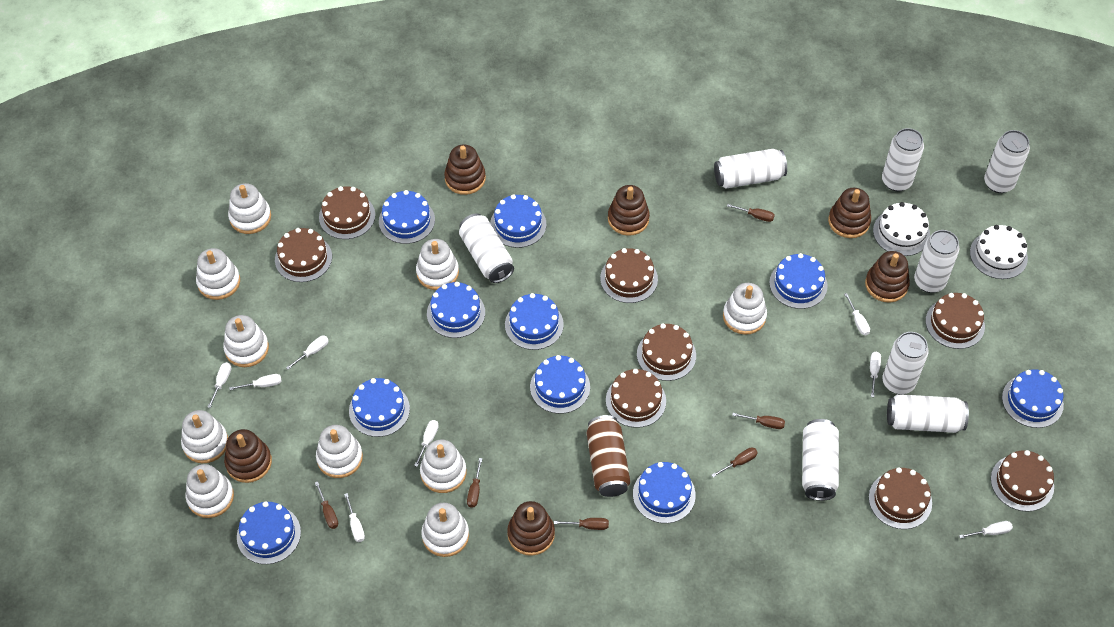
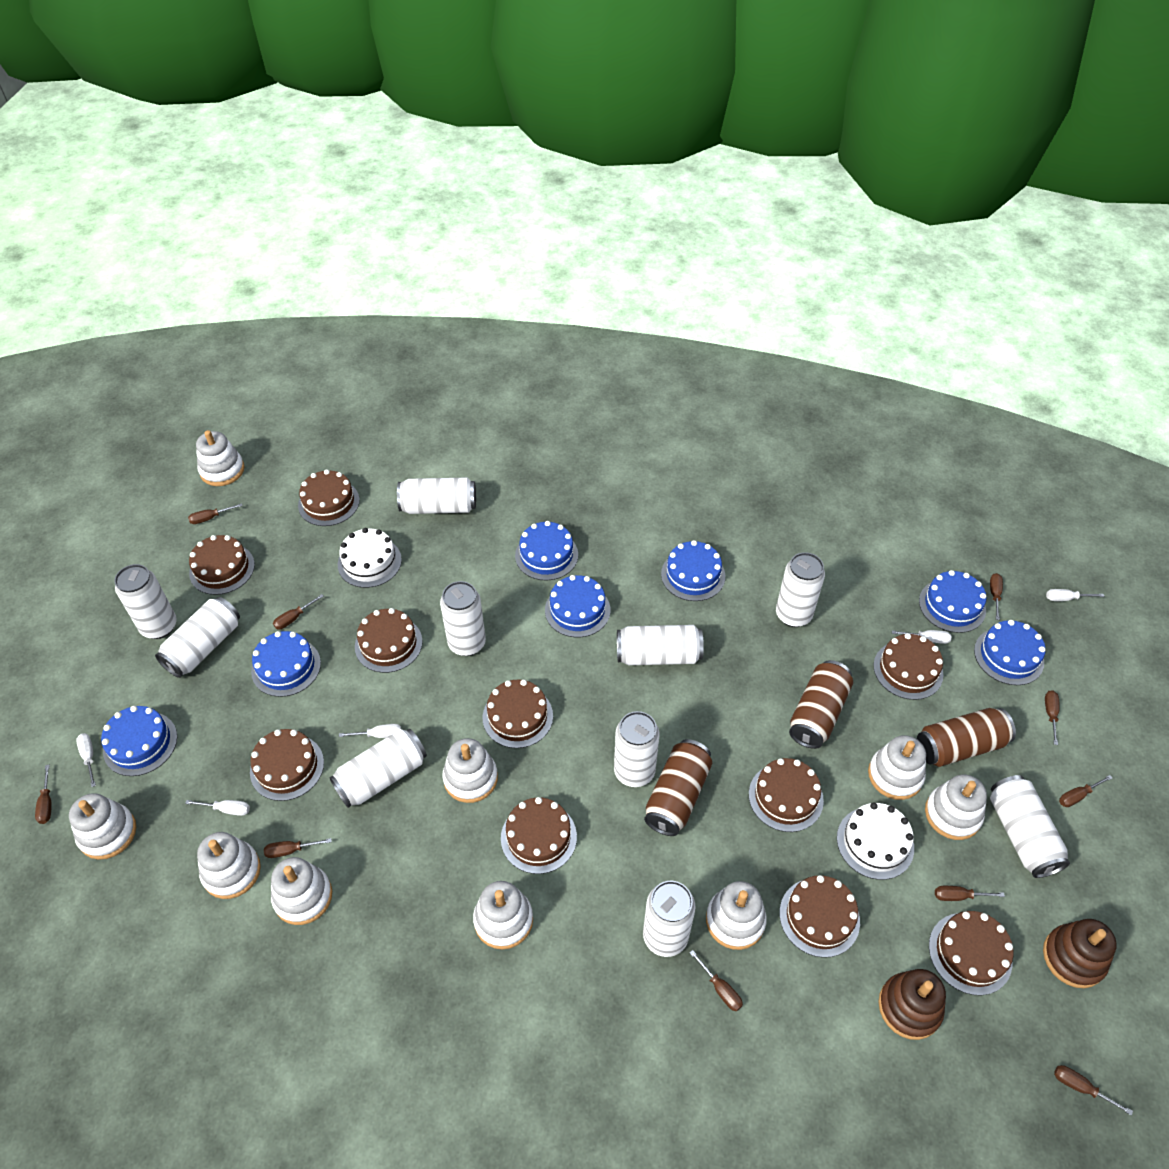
blue cake: [237,501,301,564] [349,378,410,437] [379,190,435,244] [427,282,485,338] [490,194,546,248] [505,293,564,350] [530,355,590,414] [633,462,696,523] [769,253,828,309] [1002,369,1064,428] = 10 -> [101,706,177,776] [251,631,321,697] [515,521,578,581] [545,575,611,637] [661,540,725,601] [919,570,987,633] [974,620,1046,685] = 7
brown cake: [275,228,332,282] [319,186,375,239] [600,248,658,303] [606,369,666,428] [637,323,696,381] [869,468,932,529] [926,293,985,349] [991,450,1054,512] = 8 -> [189,535,255,595] [250,729,324,801] [298,470,360,526] [355,608,423,673] [483,680,553,748] [501,797,577,874] [749,758,824,832] [779,875,860,958] [873,633,943,700] [929,911,1013,995] = 10
brown can: [587,415,630,497] = 1 -> [644,739,712,836] [789,660,853,749] [917,708,1016,767] = 3
brown screwdriver: [315,481,338,529] [467,458,483,508] [554,518,609,530] [712,447,758,477] [727,204,775,222] [732,413,785,429] = 6 -> [35,765,51,824] [188,503,243,524] [264,838,332,858] [273,594,324,629] [690,950,743,1012] [935,886,1005,901] [990,573,1003,620] [1045,690,1060,745] [1054,1065,1133,1116] [1059,775,1112,807] = 10
brown stacking toy: [224,429,272,483] [444,144,486,195] [507,501,555,556] [608,185,650,236] [828,188,871,238] [865,251,910,302] = 6 -> [879,969,946,1040] [1043,919,1117,988] = 2
white can: [459,213,514,283] [714,149,787,189] [802,419,839,501] [882,128,924,191] [882,332,928,394] [887,394,969,433] [914,230,959,293] [984,130,1030,193] = 8 -> [114,564,177,639] [155,597,240,678] [329,729,427,808] [397,477,476,514] [440,581,486,656] [614,711,660,787] [617,625,704,665] [643,881,696,957] [776,552,825,627] [990,775,1070,878] = 10
white screwdriver: [208,362,231,408] [229,374,282,390] [286,336,329,370] [344,493,365,542] [414,420,439,467] [844,293,870,335] [870,352,881,397] [959,521,1013,539] = 8 -> [76,733,96,787] [185,800,250,816] [339,724,401,738] [892,630,951,644] [1046,589,1105,601] = 5
white stacking toy: [181,410,228,463] [186,464,234,518] [196,248,240,300] [223,315,269,367] [228,183,271,234] [316,425,363,478] [416,239,459,290] [420,439,466,493] [421,503,469,557] [723,283,767,335] = 10 -> [69,793,136,860] [196,430,245,486] [197,832,261,899] [271,857,332,925] [442,738,498,803] [473,881,533,950] [706,881,767,950] [868,735,926,800] [925,774,987,840] = 9

